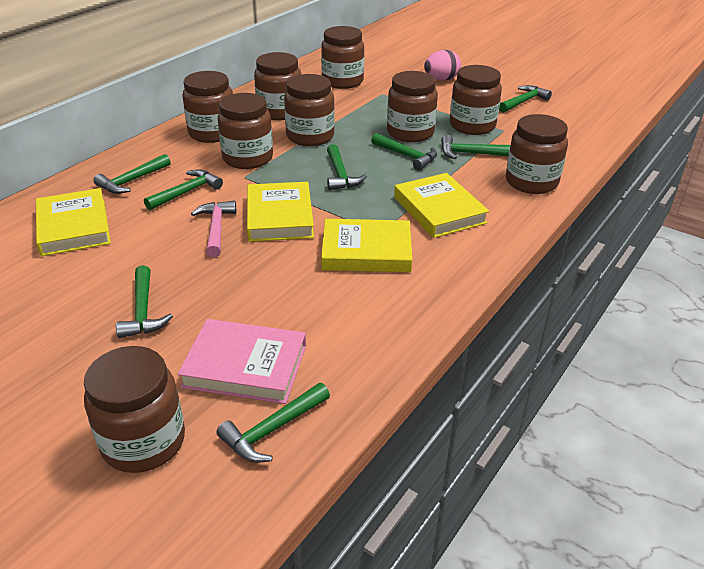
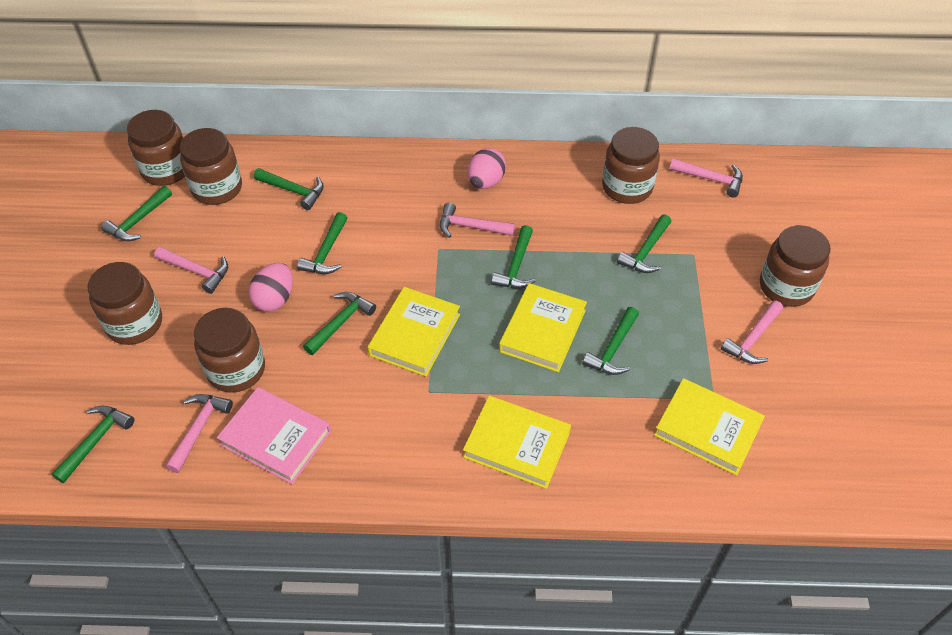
brown jar: [84,346,185,473] [182,71,233,143] [218,93,273,169] [254,52,301,120] [284,74,335,146] [321,26,364,89] [387,71,438,142] [450,65,502,135] [506,114,568,194] = 9 -> [88,262,162,345] [127,110,185,186] [180,128,242,205] [194,308,265,393] [602,127,660,204] [760,225,830,307] = 6
pink egg: [424,50,461,81] = 1 -> [249,263,293,312] [467,148,506,189] = 2
pink hammer: [191,200,236,257] = 1 -> [154,247,228,294] [166,394,233,473] [440,203,515,238] [670,158,743,197] [721,300,783,364] = 5

